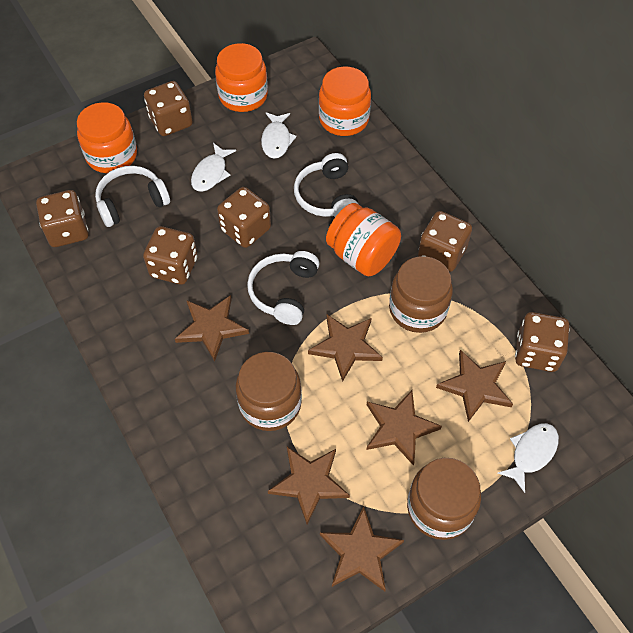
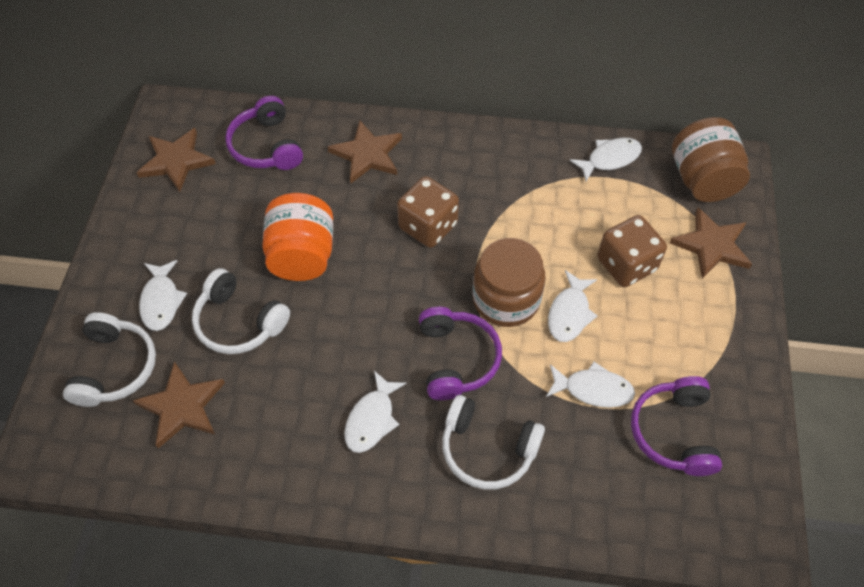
brown dice: [36,190,89,247] [143,226,198,285] [144,81,193,136] [217,187,271,248] [418,211,472,272] [515,312,570,372] = 6 -> [397,176,459,248] [597,215,667,287] = 2
brown jar: [236,352,302,431] [389,256,453,333] [407,458,481,540] = 3 -> [473,238,546,327] [672,117,750,202] = 2
brown star: [175,295,249,361] [268,447,350,524] [308,315,383,382] [320,507,404,592] [367,390,442,466] [436,350,513,422] = 6 -> [132,362,225,449] [136,128,216,192] [328,120,402,183] [669,208,752,279] = 4
orange jar: [77,102,137,173] [215,43,268,112] [319,67,371,136] [326,203,401,276] = 4 -> [262,193,333,281] = 1
purple headphones: none = 0 -> [225,96,303,170] [419,307,502,400] [631,376,722,476] = 3
white fish: [191,143,236,192] [261,112,297,159] [498,423,559,493] = 3 -> [139,260,187,331] [344,371,407,453] [546,362,635,407] [548,270,598,342] [570,138,642,181] = 5

